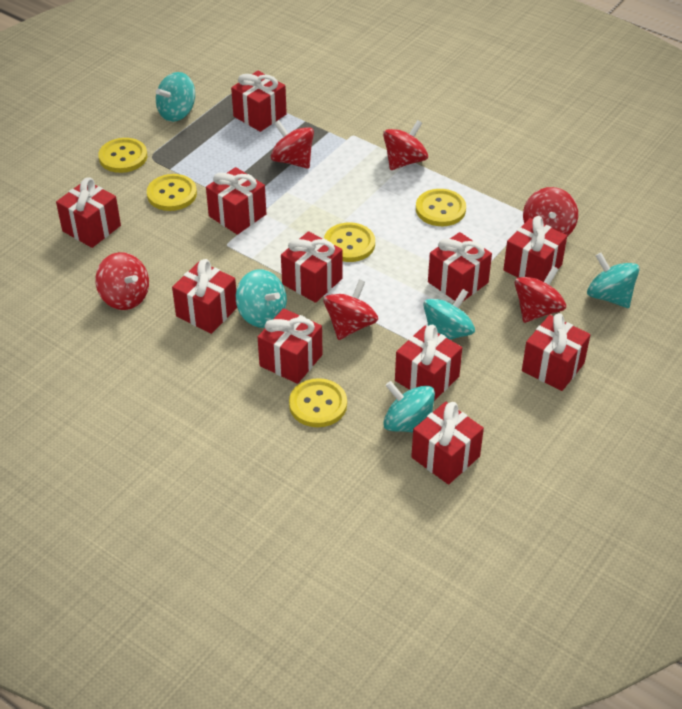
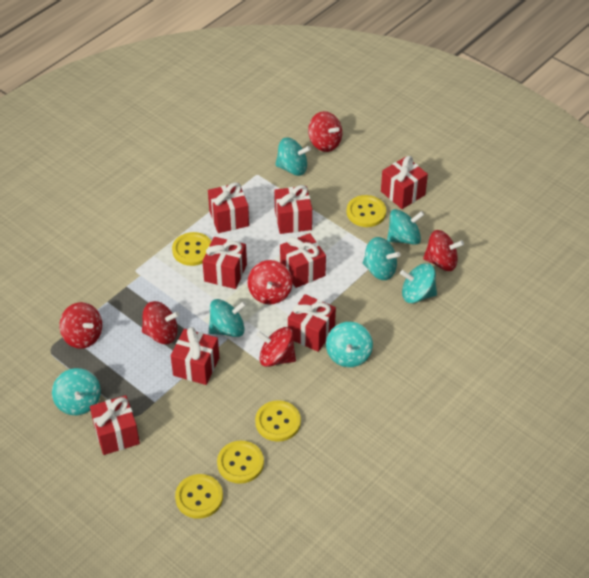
red gift: [56,178,121,248] [172,259,237,334] [206,167,266,235] [231,71,287,132] [258,308,323,384] [281,231,343,303] [395,325,462,401] [411,402,484,485] [428,232,492,301] [503,216,567,282] [522,313,590,391] = 11 -> [90,395,140,455] [171,327,219,385] [202,237,247,289] [208,182,249,233] [274,185,312,234] [280,233,326,288] [288,294,336,352] [381,156,428,209] = 8
turquoise spinning top: [156,72,195,122] [236,269,287,328] [383,381,435,433] [423,289,475,340] [587,253,639,308] = 5 -> [52,368,101,415] [209,299,246,337] [275,138,311,176] [326,322,373,367] [363,237,400,280] [387,209,424,245] [400,263,437,303] = 7

